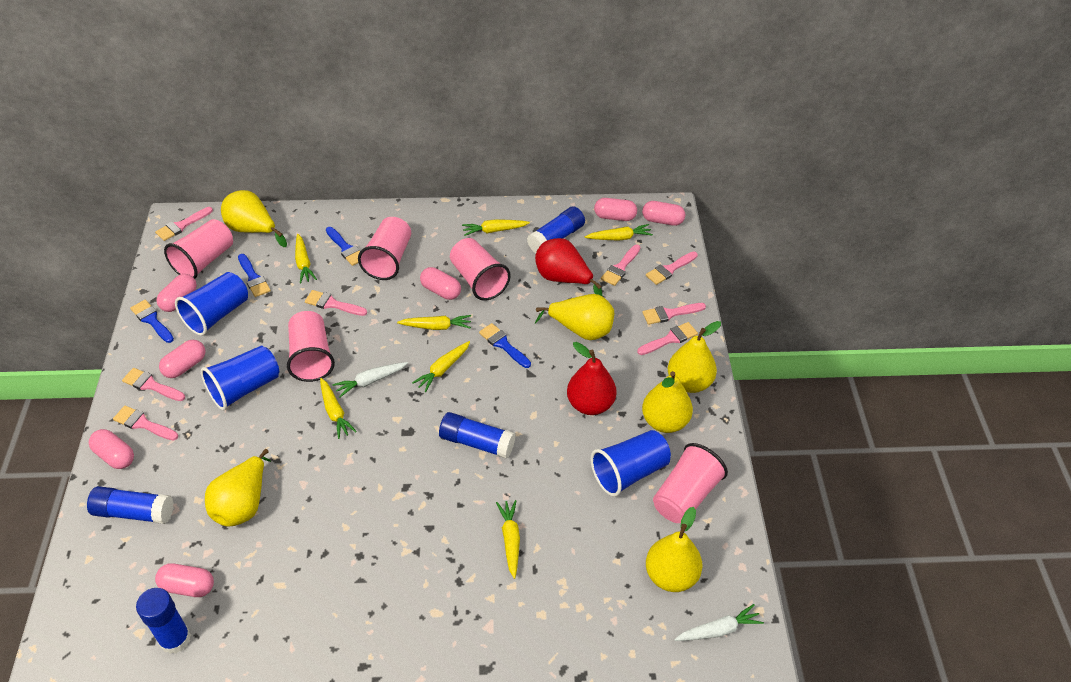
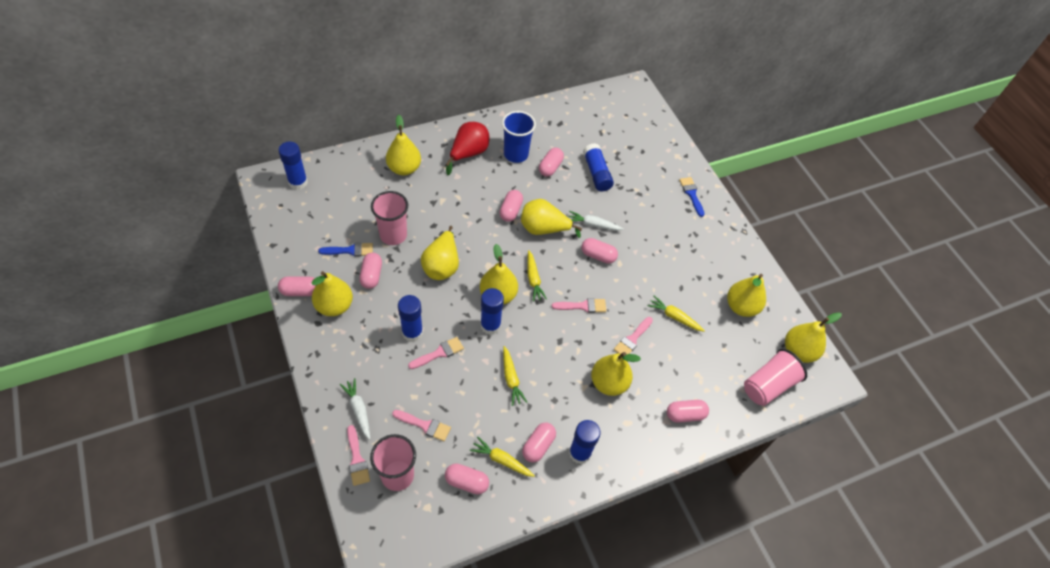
blue brush: [130,300,174,343] [238,254,271,297] [326,227,360,266] [479,323,531,368] = 4 -> [318,242,373,257] [679,177,705,217] = 2
blue cup: [175,272,248,336] [201,346,279,410] [591,430,671,497] = 3 -> [502,111,536,163] = 1
blue glue stick: [87,486,173,524] [136,588,191,654] [439,412,516,459] [527,206,585,253] = 4 -> [278,142,308,190] [398,295,423,342] [480,288,504,335] [569,420,601,464] [583,143,614,191] = 5
pink brush: [113,406,178,441] [122,368,185,401] [155,207,213,241] [305,290,367,316] [601,245,641,286] [637,322,698,355] [642,303,706,325] [646,251,698,285] = 8 -> [347,425,370,486] [392,410,451,441] [408,337,464,369] [552,298,606,313] [614,317,653,354] = 5
pink capsule: [89,429,134,469] [155,563,214,597] [156,274,197,312] [159,340,206,378] [420,267,461,300] [594,198,637,221] [642,201,685,226] = 7 -> [278,276,316,296] [359,253,382,289] [445,463,489,495] [499,190,523,222] [522,423,556,463] [539,148,564,177] [581,238,618,264] [667,400,709,423] = 8
pink cup: [164,219,233,279] [287,311,335,382] [358,217,411,280] [450,238,511,301] [653,443,728,523] = 5 -> [370,434,416,491] [371,191,408,245] [744,349,807,406] = 3
red pear: [535,238,603,297] [567,342,617,415] = 2 -> [446,122,490,175] = 1
yellow carrot: [295,234,317,283] [320,378,357,439] [397,315,471,330] [412,341,470,392] [462,219,530,236] [496,500,520,579] [585,224,653,241] = 7 -> [470,437,535,477] [503,346,527,406] [527,250,547,302] [648,296,705,332] = 4
yellow pear: [205,449,271,527] [221,190,287,247] [535,294,614,340] [642,371,693,433] [646,507,702,592] [668,321,721,393] = 6 -> [312,271,353,316] [386,115,421,175] [421,226,459,280] [480,244,518,305] [521,199,582,238] [591,352,641,396] [727,274,766,317] [785,312,842,363] = 8

